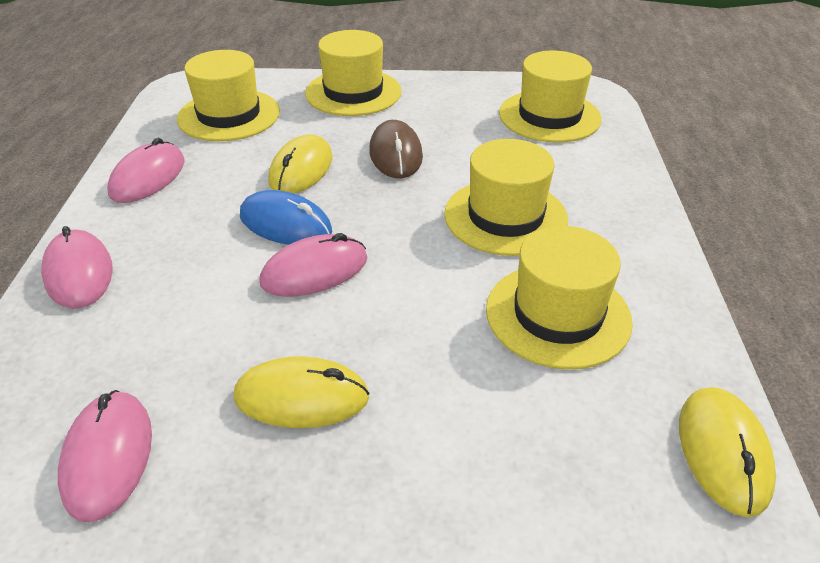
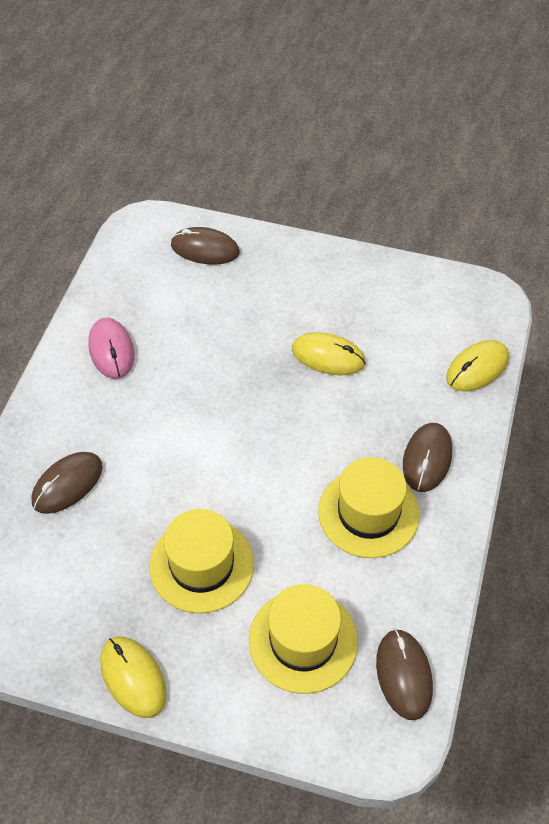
blue mouse: [240,190,332,245] = 1 -> none = 0
brown mouse: [369,120,423,178] = 1 -> [32,452,103,514] [171,227,240,264] [376,629,433,720] [403,423,452,492] = 4
pink mouse: [41,226,113,309] [58,390,152,523] [107,138,184,203] [259,233,368,297] = 4 -> [88,318,134,379] = 1
yellow hat: [177,50,280,141] [305,30,402,116] [444,139,568,256] [486,226,633,369] [499,51,602,143] = 5 -> [150,509,254,613] [249,584,358,694] [318,457,420,558] = 3

